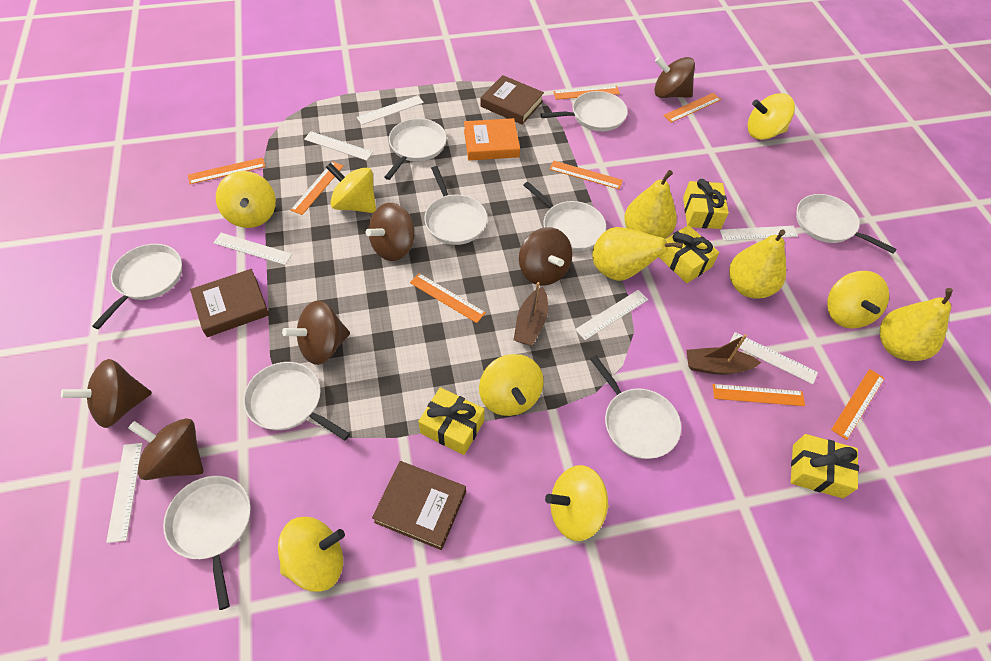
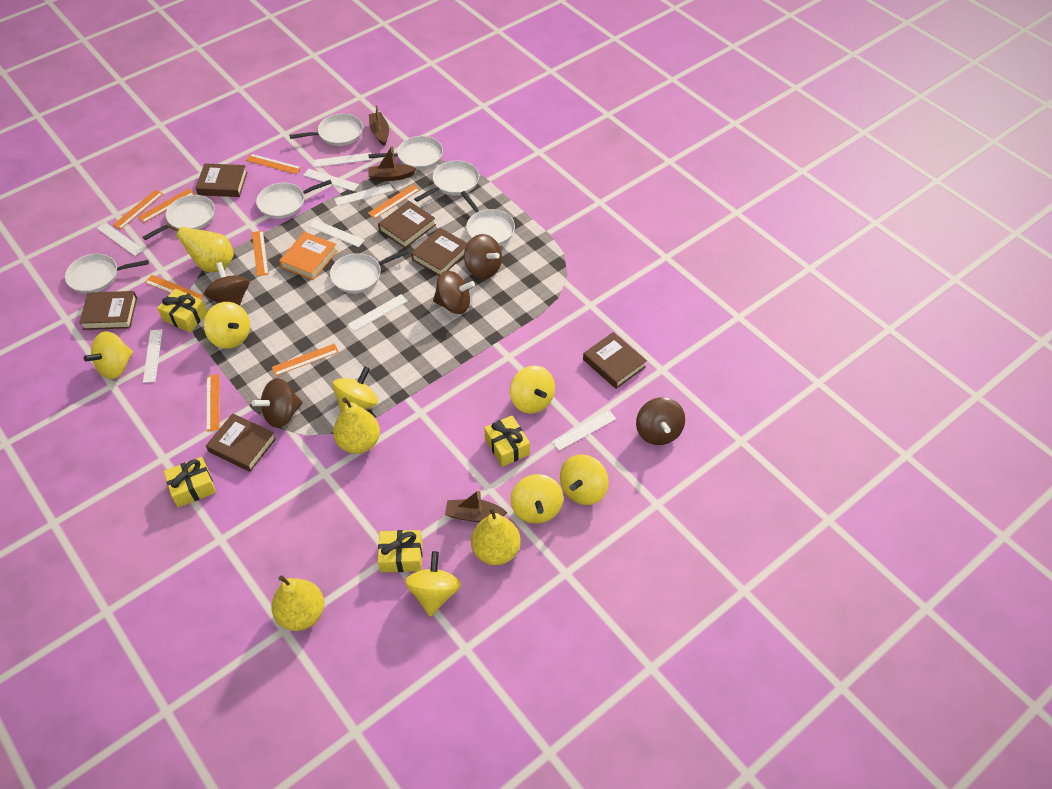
brown boat: [514,282,548,346] [687,334,761,375] = 2 -> [368,145,417,181] [369,104,389,146] [445,489,507,522] = 3
brown book: [190,269,269,337] [372,461,466,550] [480,75,544,125] = 3 -> [79,291,137,330] [196,163,248,197] [206,413,276,472] [378,201,436,248] [411,228,467,276] [583,332,647,389] = 6
brown spinning top: [61,359,152,428] [128,418,203,480] [282,301,350,365] [366,203,415,261] [519,227,572,285] [654,57,695,98] = 6 -> [204,262,250,306] [252,378,303,428] [433,271,475,314] [464,234,502,279] [636,397,685,445] = 5
white pan: [92,244,182,329] [163,476,251,610] [243,362,350,440] [384,118,447,180] [424,166,487,245] [523,182,606,252] [541,91,628,131] [590,355,681,459] [796,194,897,254] = 9 -> [65,254,149,294] [143,195,215,240] [256,180,332,219] [289,114,363,146] [330,249,409,293] [368,136,443,170] [414,160,479,202] [461,191,515,245] = 8
white ruler: [106,443,143,543] [213,233,292,265] [304,131,373,161] [357,95,424,125] [575,290,648,340] [720,226,798,241] [730,332,818,384] = 7 -> [97,222,144,256] [143,329,162,383] [303,169,359,191] [309,220,365,247] [314,153,372,167] [334,184,394,206] [348,294,408,332] [552,410,616,451] = 8

